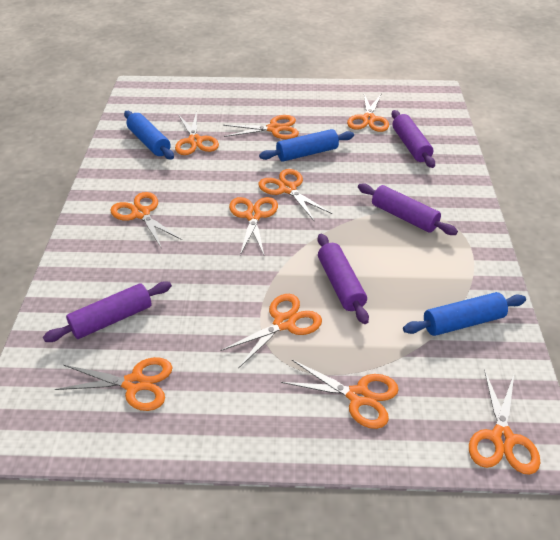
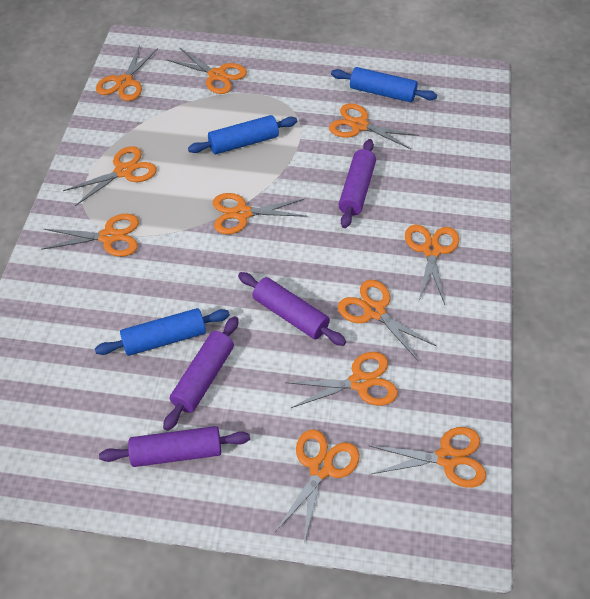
orange scissors: [55,357,172,411] [110,192,182,249] [175,111,219,155] [221,294,322,369] [223,115,299,139] [229,197,278,255] [258,169,332,221] [281,360,399,429] [347,93,389,132] [469,369,540,475] = 10 -> [42,214,139,257] [63,146,157,206] [96,45,158,101] [167,47,247,94] [213,193,307,234] [275,429,360,543] [285,352,398,408] [329,103,419,149] [338,280,436,362] [368,427,486,488] [405,225,459,305] = 11

